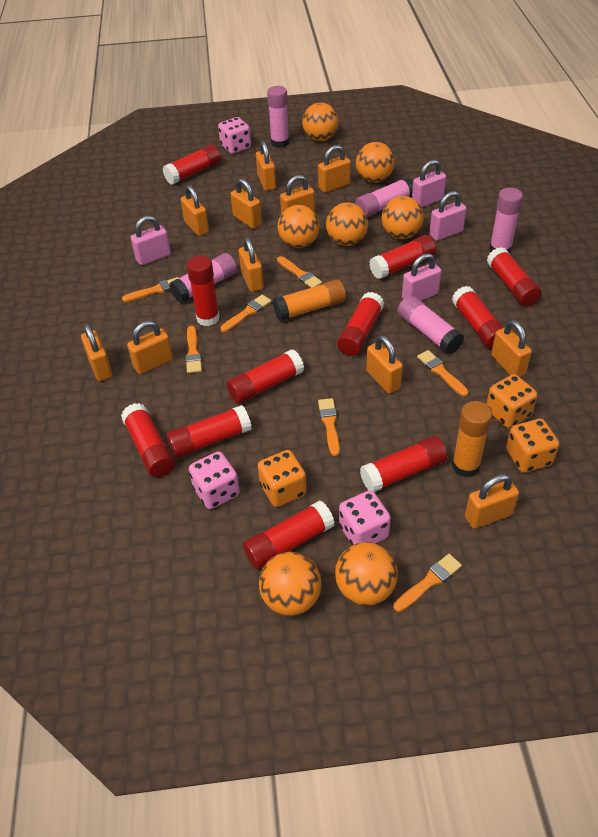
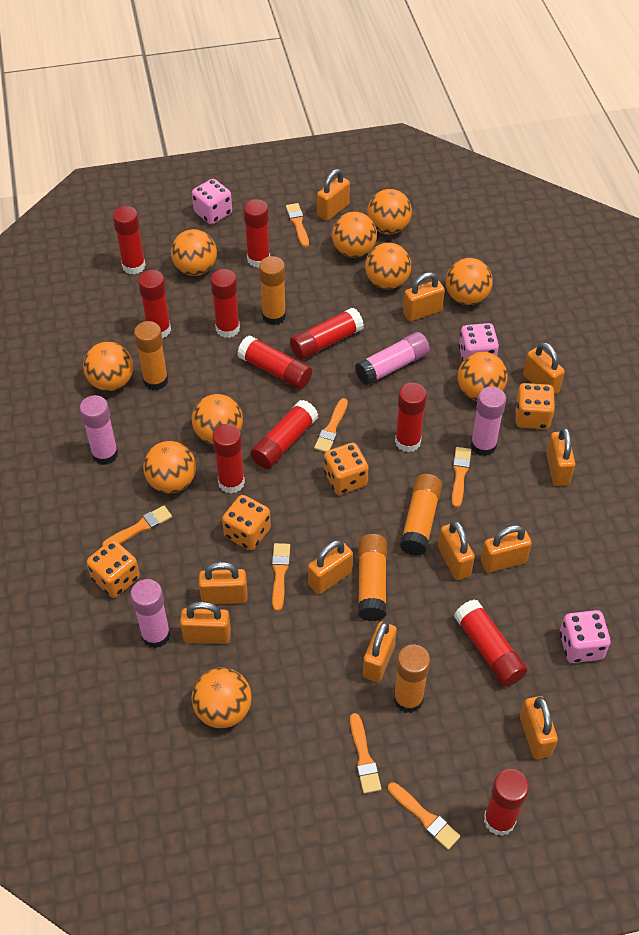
orange ball: [259,552,321,616] [277,205,320,248] [302,103,338,141] [326,203,368,246] [335,542,398,606] [356,142,395,183] [381,196,424,239] = 7 -> [83,342,133,391] [143,441,196,493] [171,229,217,276] [192,394,243,445] [192,668,252,728] [332,212,377,258] [365,242,411,289] [367,189,412,234] [446,258,493,305] [457,352,508,401] = 10
orange dice: [258,450,307,507] [486,374,538,428] [506,419,559,473] = 3 -> [87,540,140,598] [222,495,271,550] [324,443,369,495] [515,383,555,429] = 4
orange glue stick: [273,279,346,321] [452,401,493,477] = 2 -> [134,321,168,390] [259,256,286,325] [358,534,387,621] [394,645,430,713] [400,474,442,556] = 5
pink glue stick: [169,253,237,303] [267,86,289,148] [355,177,413,217] [398,295,464,355] [489,188,523,253] = 5 -> [80,395,118,465] [130,579,170,648] [355,332,430,386] [471,387,506,456] = 4
pink padlock: [131,216,171,265] [402,253,442,301] [412,160,446,207] [429,191,467,241] = 4 -> none = 0

